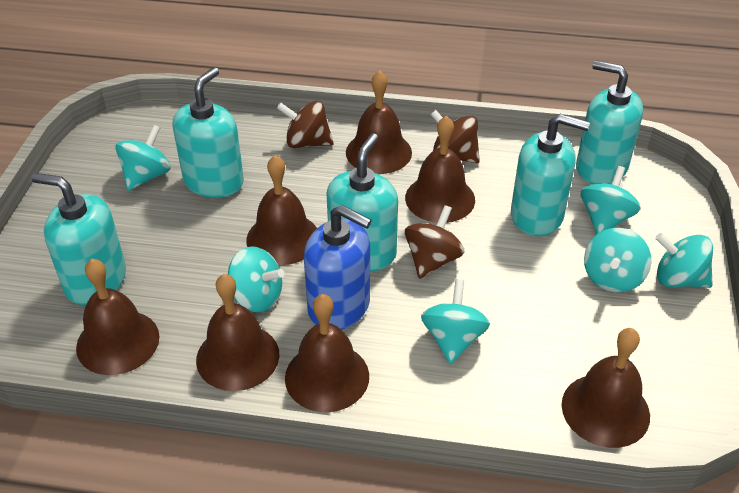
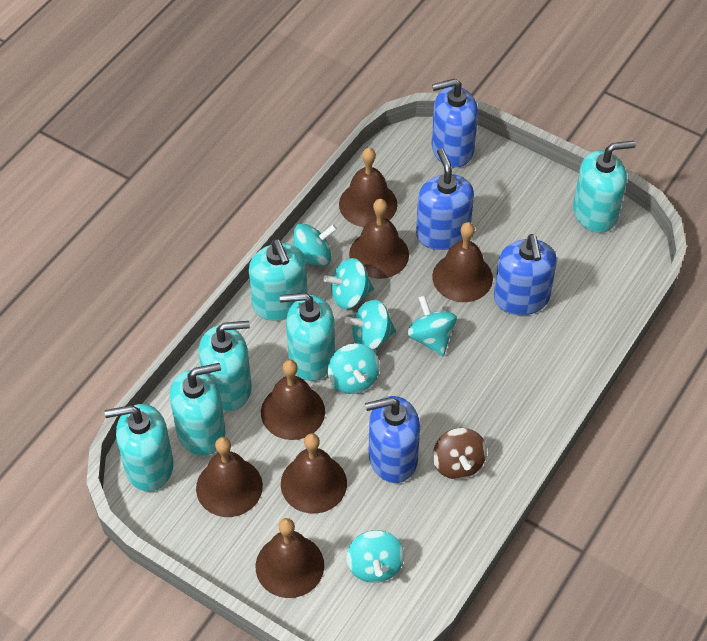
blue soap dispenser: [304,205,372,330] = 1 -> [365,396,420,483] [416,148,474,250] [431,78,478,167] [494,234,557,315] = 4
brown spinning top: [277,101,334,148] [405,205,464,279] [430,110,480,163] = 3 -> [433,428,487,479] = 1
turquoise soap dispenser: [32,173,126,305] [173,67,244,198] [326,133,398,272] [511,114,590,236] [576,60,643,184] = 5 -> [105,404,174,492] [170,363,225,456] [199,321,252,411] [249,239,308,321] [280,293,335,381] [573,141,636,233] = 6

